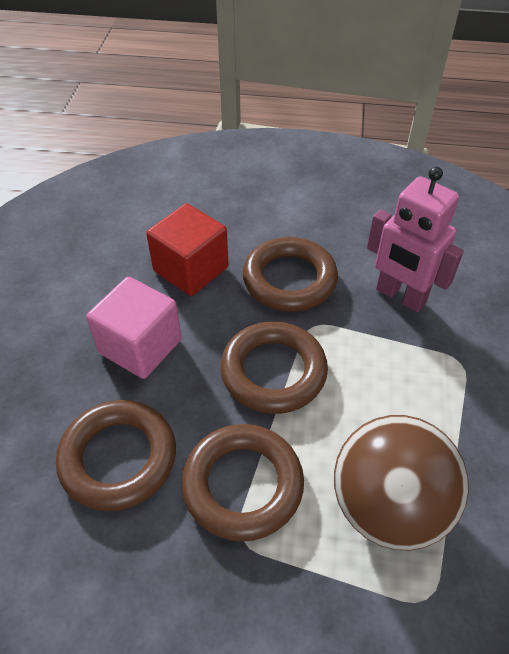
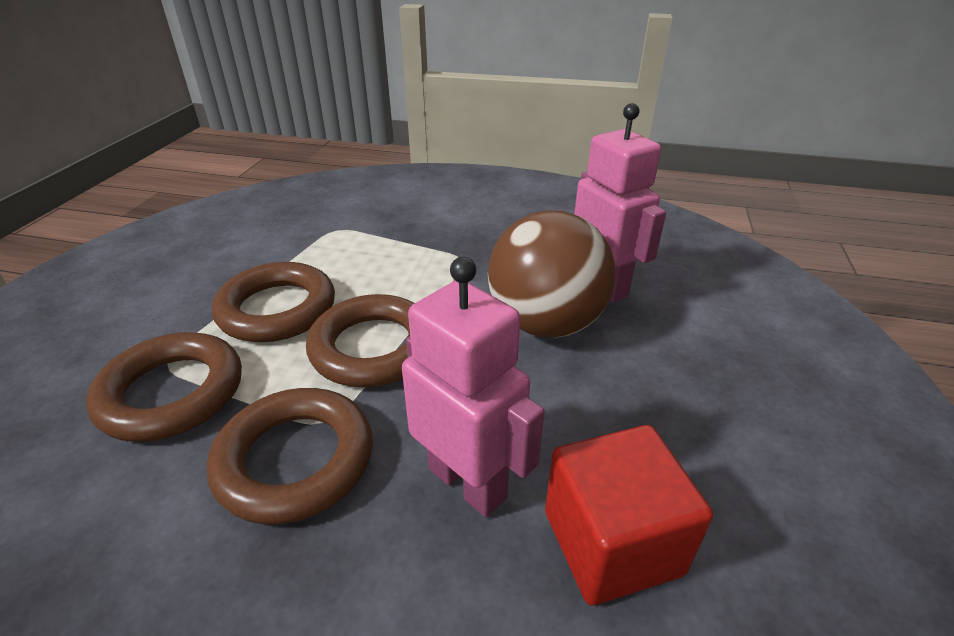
pink cube: [86,277,182,379] = 1 -> none = 0
pink robot: [367,166,464,312] = 1 -> [402,257,545,517] [574,103,666,303] = 2

